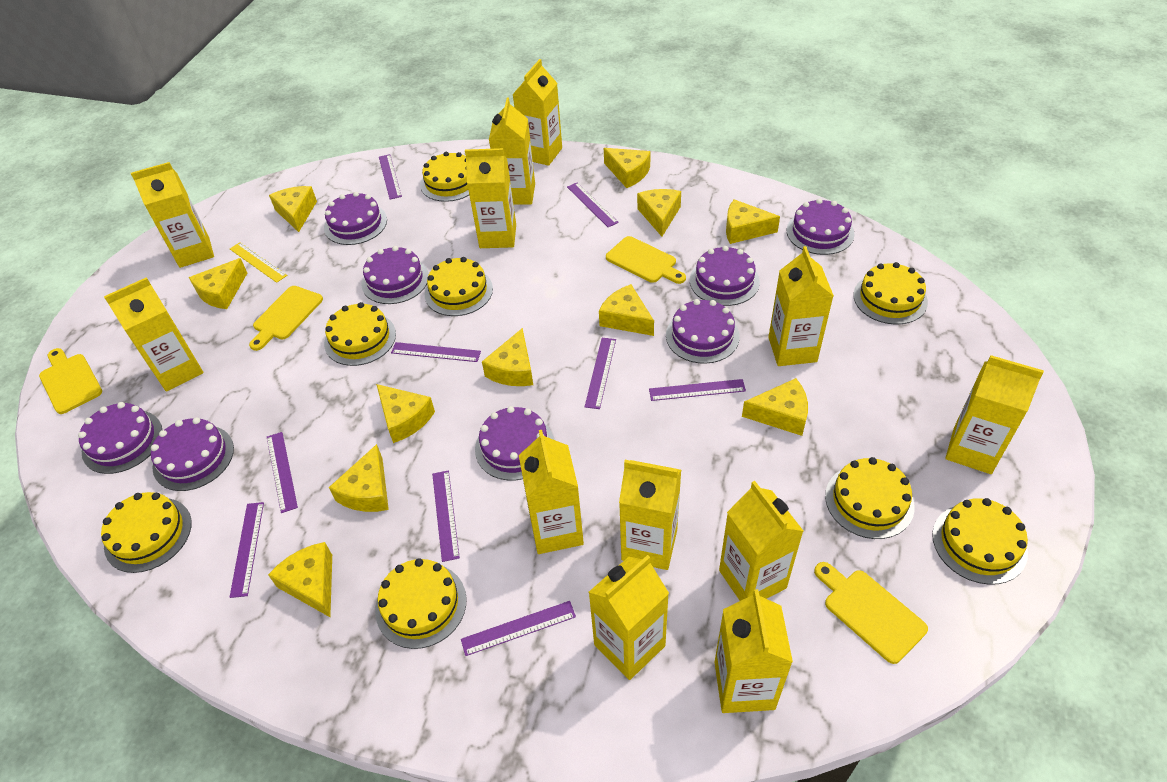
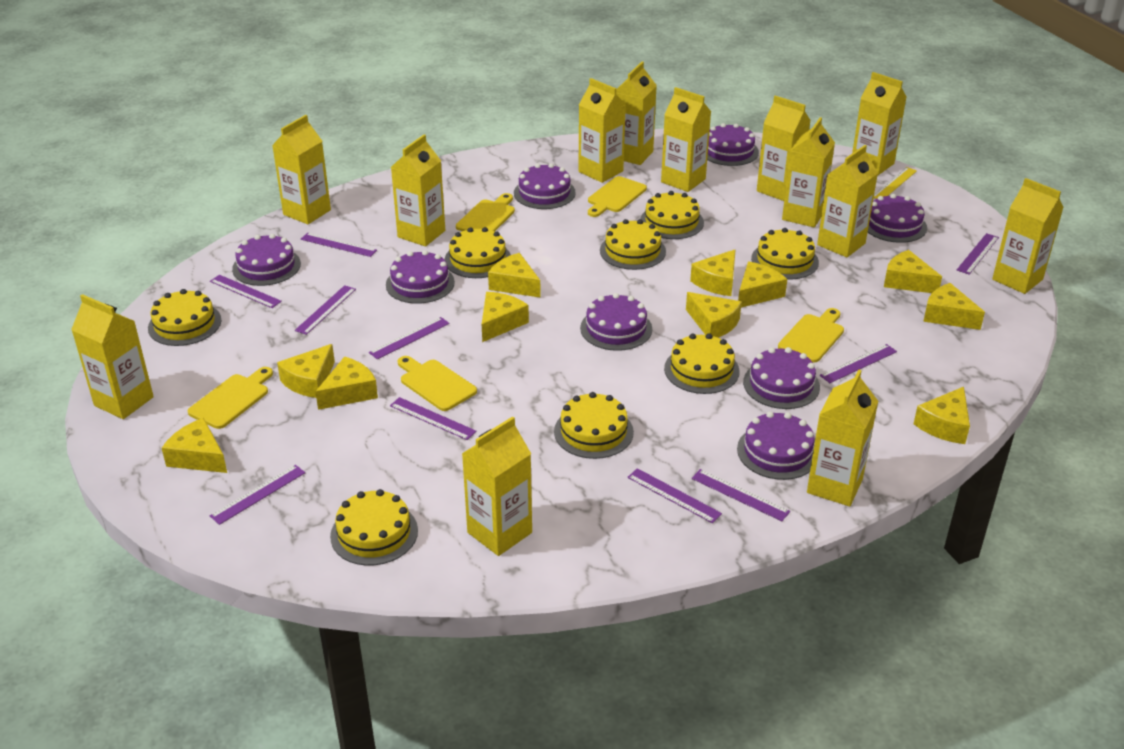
purple ruler: [230,502,264,598] [267,432,298,513] [379,154,402,199] [391,342,481,362] [432,470,460,562] [461,601,576,656] [567,182,619,227] [585,338,616,409] [649,379,746,401] = 9 -> [210,275,282,308] [210,465,305,525] [295,285,356,335] [301,233,377,257] [369,317,450,359] [390,397,476,440] [627,468,722,523] [692,469,790,521] [820,344,897,383] [957,233,999,275] = 10
yellow carton: [104,277,203,392] [131,162,214,268] [465,148,516,248] [489,98,535,205] [512,59,562,166] [519,430,584,554] [588,555,669,680] [619,460,681,570] [714,589,793,713] [719,481,804,601] [768,246,834,366] [945,355,1044,474] = 12 -> [71,294,154,419] [272,115,331,224] [391,135,445,246] [462,416,532,556] [578,78,626,183] [616,62,657,165] [661,87,711,192] [757,96,811,201] [782,117,835,227] [807,370,878,506] [817,145,878,257] [852,72,907,175] [992,178,1064,294] = 13
yellow cutting board: [39,348,102,414] [249,286,323,351] [606,236,686,284] [814,562,928,664] = 4 -> [188,367,273,429] [398,356,477,411] [456,193,515,232] [588,176,647,217] [778,308,844,362] = 5

